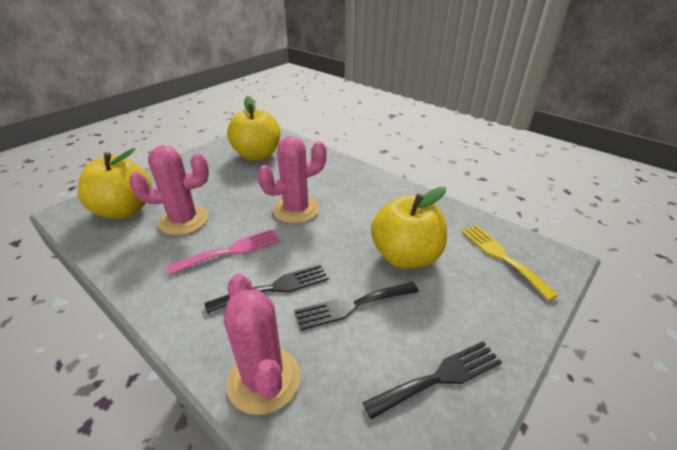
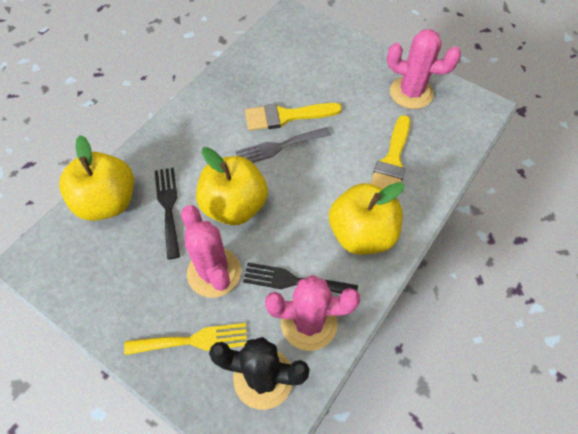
black cactus: none = 0 -> [209,337,310,410] = 1
black fork: [204,264,329,314] [294,282,419,331] [363,341,502,420] = 3 -> [155,168,180,259] [243,262,358,294] = 2
grey fork: none = 0 -> [235,127,331,163] = 1
pink fork: [166,229,280,275] = 1 -> none = 0
yellow brush: none = 0 -> [245,103,342,131] [371,115,410,198] = 2

